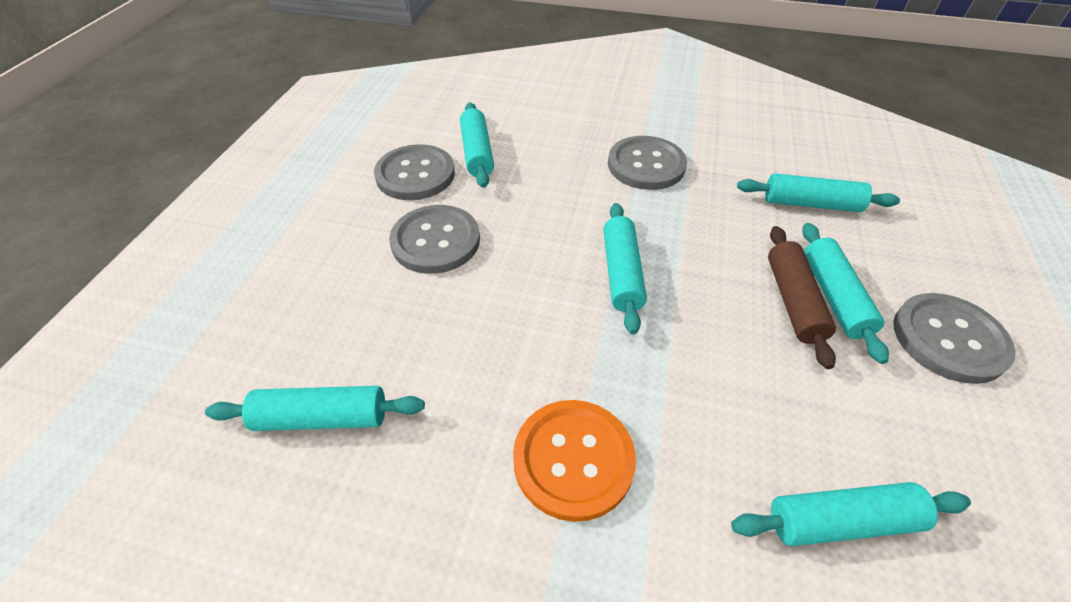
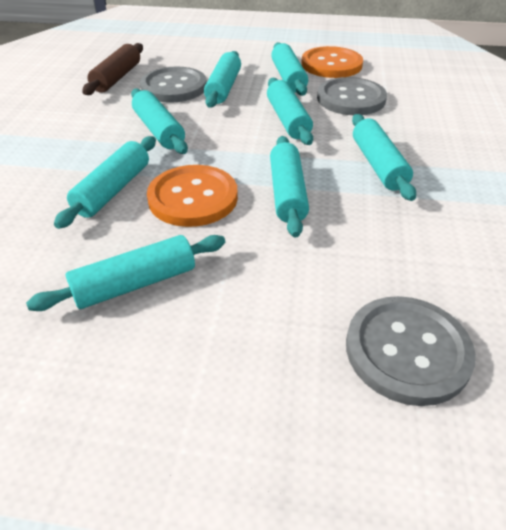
grey button: [374,144,455,200] [389,205,480,274] [608,136,687,190] [893,293,1016,384] = 4 -> [140,66,207,103] [317,77,387,115] [346,296,476,406] = 3
orange button: [513,400,636,522] = 1 -> [147,165,238,227] [301,46,363,78] = 2
turquoise rolling pin: [205,386,425,431] [460,102,494,188] [603,203,647,334] [731,482,971,546] [737,173,900,212] [802,223,889,364] = 6 -> [26,235,225,311] [54,136,156,229] [131,89,188,154] [204,51,241,108] [267,78,313,145] [270,136,309,237] [271,42,308,96] [352,114,416,201] = 8

